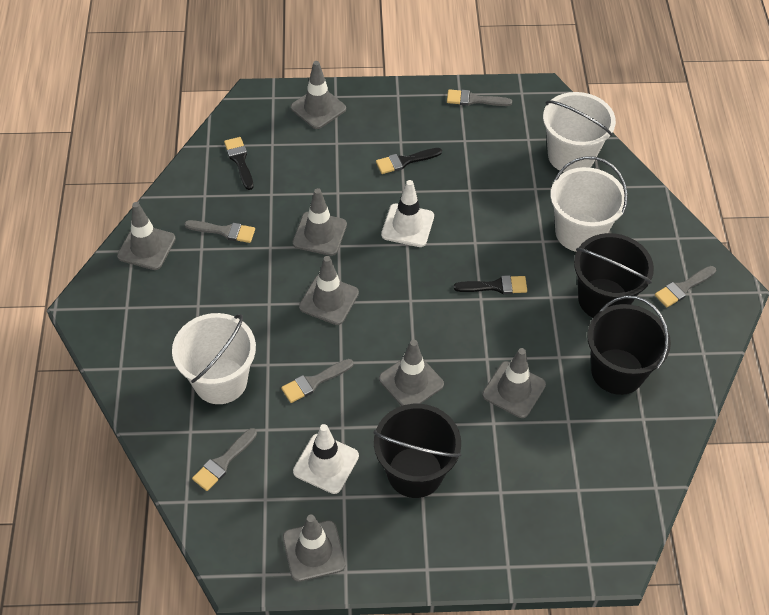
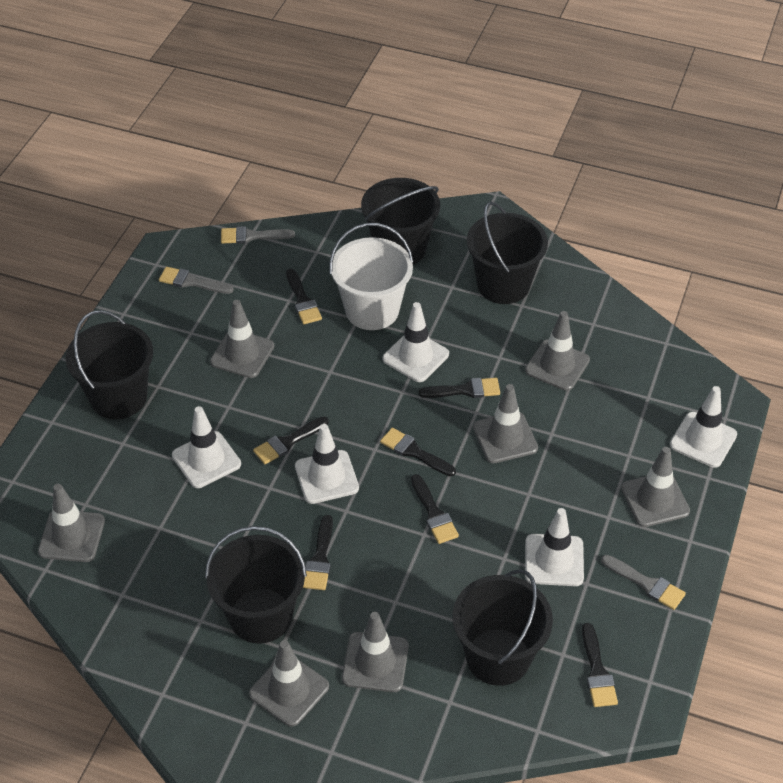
black brush: [224,137,254,190] [376,148,442,174] [454,275,527,294] = 3 -> [253,416,329,464] [286,269,322,324] [303,515,333,590] [380,428,456,477] [411,474,459,544] [419,378,500,398] [582,623,618,707] = 7
black bucket: [374,404,461,498] [574,233,654,318] [587,295,671,395] = 3 -> [65,310,153,419] [205,526,307,644] [361,178,440,265] [452,569,553,686] [467,202,548,304] = 5
grey brush: [184,220,255,243] [192,428,257,491] [281,359,354,403] [447,89,512,106] [655,266,716,307] = 5 -> [159,267,234,294] [221,226,295,244] [601,555,686,610] = 3
white bucket: [172,313,256,404] [543,92,616,172] [550,156,628,252] = 3 -> [329,223,413,330] = 1
white traffic cone: [293,424,359,494] [381,180,434,247] = 2 -> [172,406,241,488] [295,424,359,504] [383,302,449,382] [525,508,584,586] [670,386,737,468] = 5

